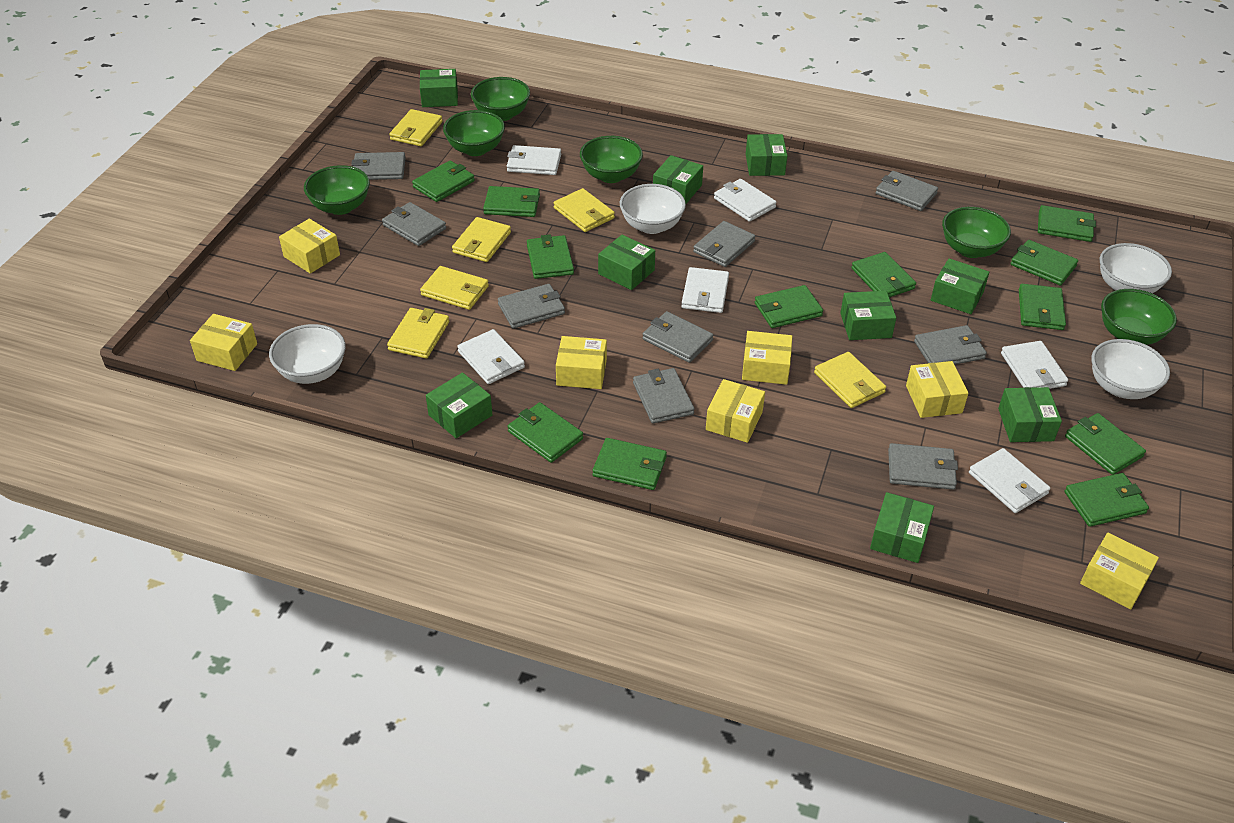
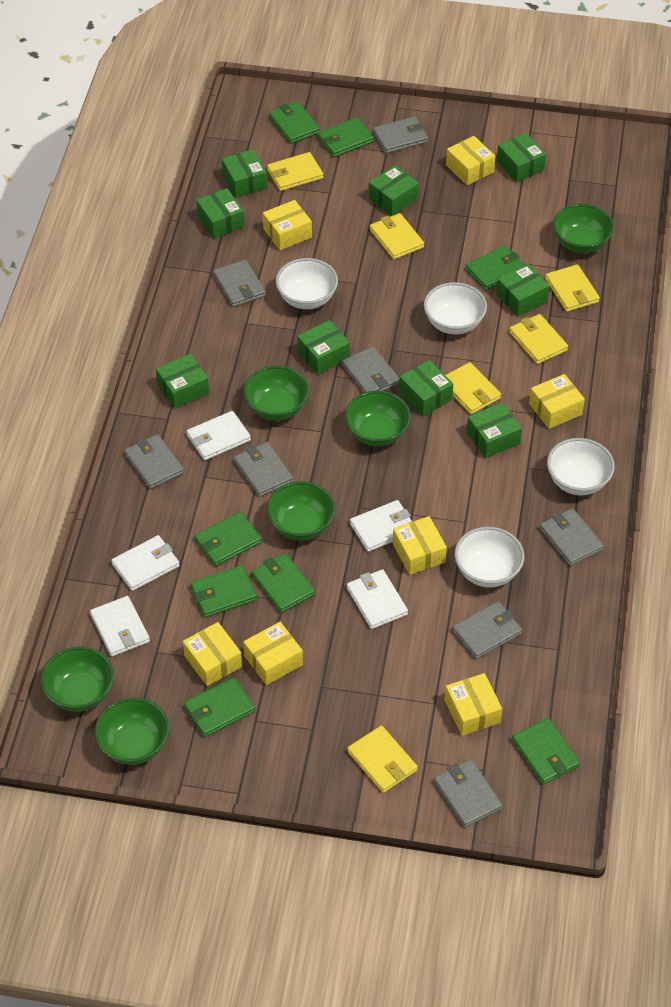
green wallet: [412,161,475,202] [483,186,540,217] [508,402,583,463] [527,234,574,279] [593,438,667,490] [755,285,823,328] [851,252,916,297] [1010,240,1078,286] [1019,284,1066,330] [1038,205,1096,242] [1064,473,1149,527] [1065,413,1146,475] = 12 -> [184,677,255,737] [190,565,257,618] [194,512,262,566] [251,553,315,613] [269,101,320,144] [317,118,374,157] [465,246,524,290] [512,718,580,785] = 8
grey wallet: [351,152,406,180] [382,202,446,246] [498,284,565,329] [633,368,695,424] [642,311,714,363] [693,221,755,267] [875,171,938,211] [888,443,958,490] [914,325,987,365] = 9 -> [124,434,184,489] [213,260,266,307] [234,442,293,497] [342,346,400,393] [373,117,428,154] [434,759,502,828] [452,601,522,659] [540,508,604,566] = 8
white wallet: [457,329,525,384] [507,145,561,175] [681,267,729,313] [714,179,776,222] [969,448,1050,513] [1001,341,1068,389] = 6 -> [90,596,150,657] [111,535,180,591] [187,411,251,460] [347,569,408,629] [350,500,412,552] = 5

